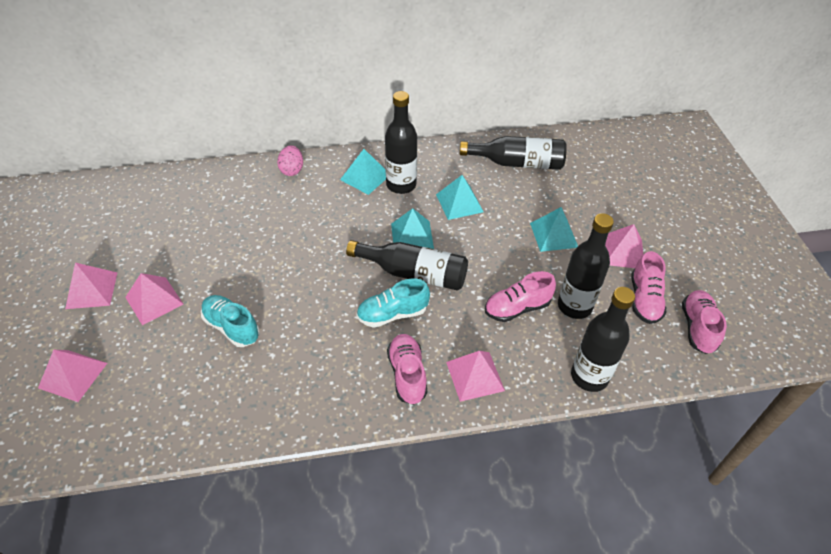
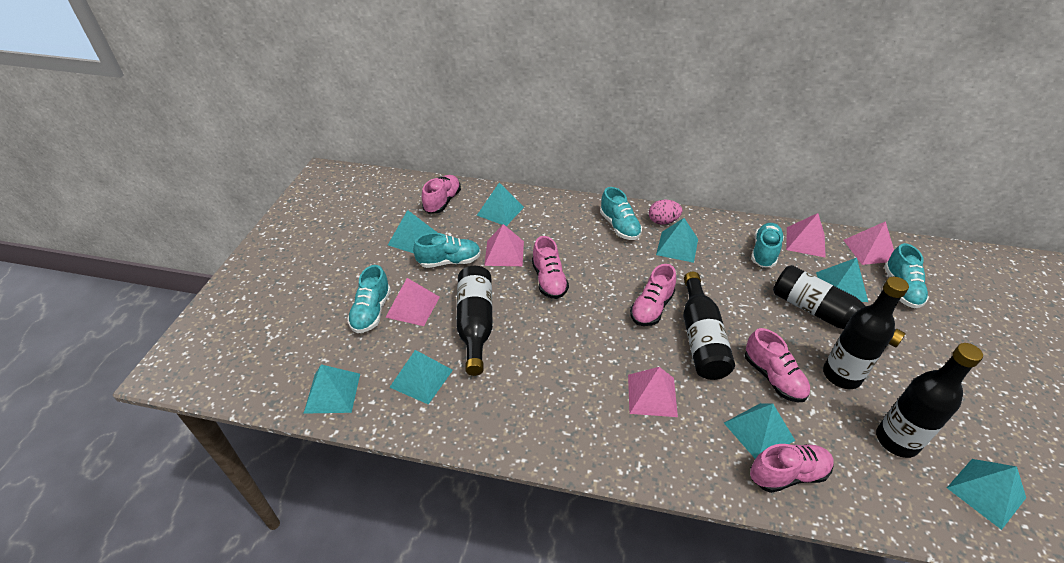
pink shoe: [387,334,427,405] [485,271,556,322] [631,251,667,324] [682,290,727,354] = 4 -> [422,175,461,214] [532,236,569,299] [630,264,676,326] [745,328,810,402] [750,444,834,493] = 5
turquoise pyramid: [340,149,386,195] [391,208,434,249] [436,175,484,220] [530,207,578,252] = 4 -> [303,364,360,414] [388,210,438,253] [390,350,453,404] [477,183,524,226] [656,218,698,263] [724,403,795,459] [816,258,868,302] [947,459,1026,530] = 8
turquoise shoe: [201,295,259,347] [356,278,430,328] = 2 -> [347,265,391,333] [413,233,481,268] [600,187,642,240] [751,223,784,267] [884,243,929,308] = 5

